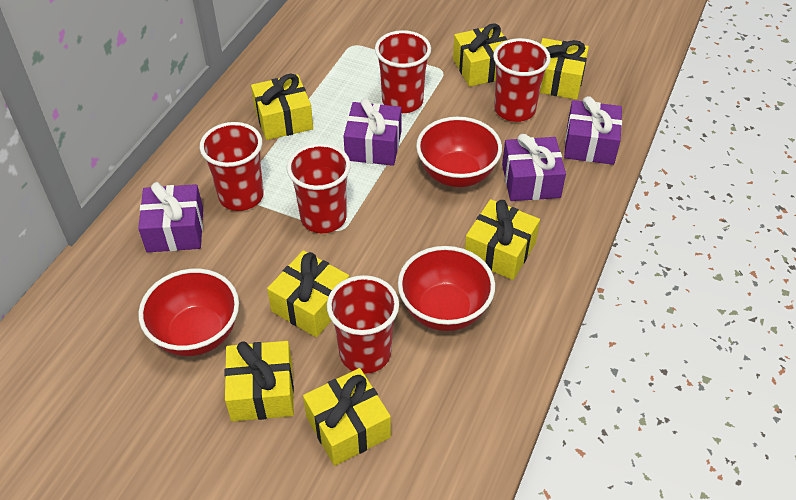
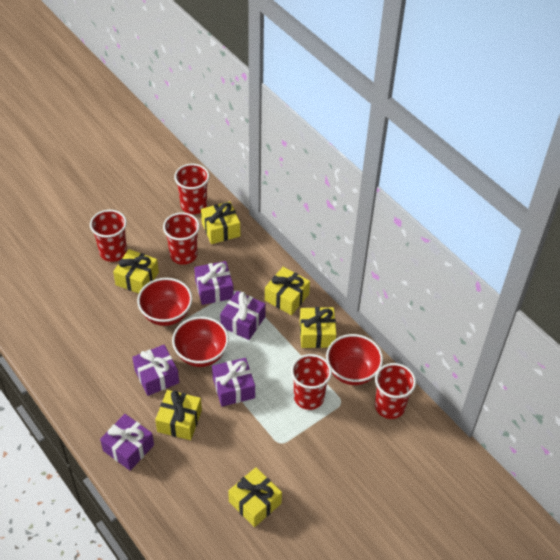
purple gift: [138,182,203,253] [344,98,402,166] [502,134,566,201] [564,96,622,165] = 4 -> [100,414,154,471] [132,345,179,396] [194,261,234,305] [212,358,255,406] [220,291,266,340] = 5
yellow gift: [224,341,294,422] [251,74,313,140] [267,250,349,337] [303,368,391,466] [453,23,507,87] [465,199,540,280] [540,38,589,100] = 7 -> [113,249,159,294] [155,390,202,440] [201,201,240,244] [228,467,282,527] [265,267,310,315] [300,307,336,348] = 6

